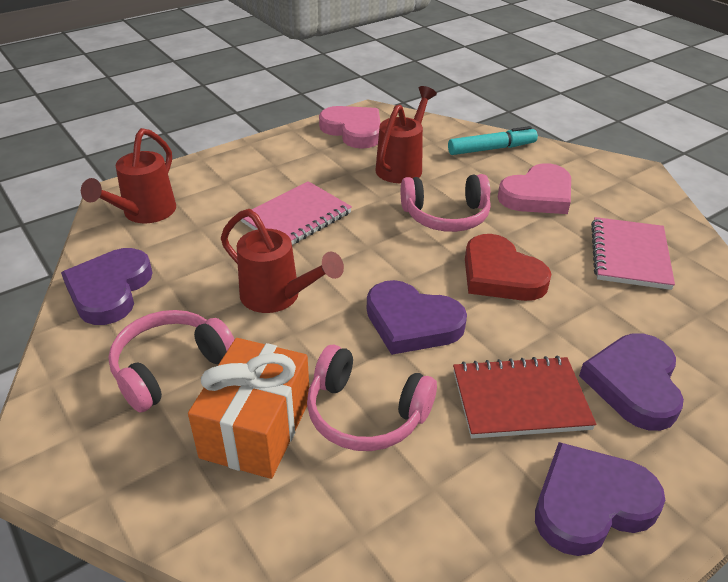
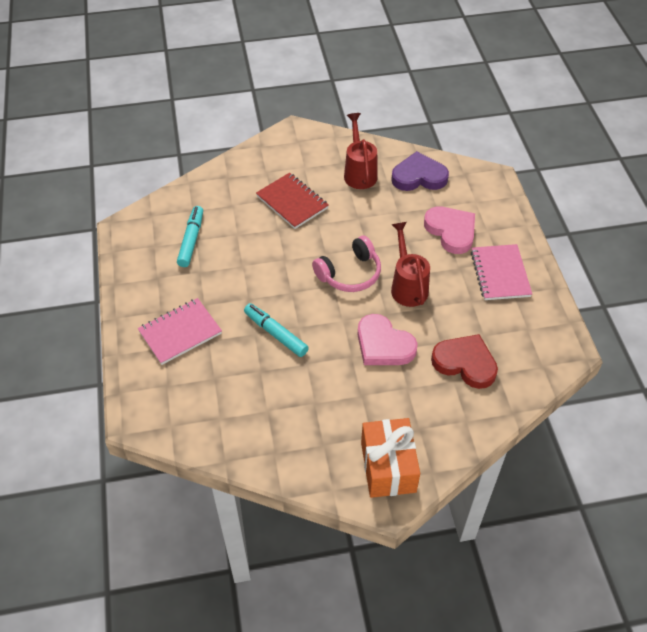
pink headphones: [108,310,235,413] [307,345,437,451] [401,174,491,232] = 3 -> [312,236,381,292] = 1
purple heart: [61,248,153,325] [367,280,467,355] [535,442,665,556] [579,334,684,431] = 4 -> [391,151,449,191] = 1
red watering can: [81,128,176,223] [221,209,344,313] [375,86,437,183] = 3 -> [344,113,378,189] [391,222,430,307] = 2
turquoise marker: [448,126,538,155] = 1 -> [177,206,203,267] [244,303,309,357] = 2

